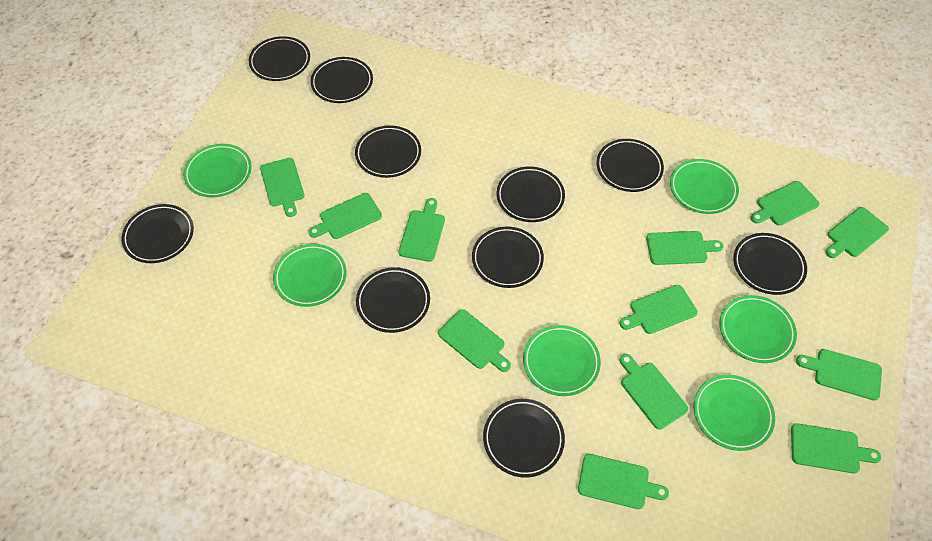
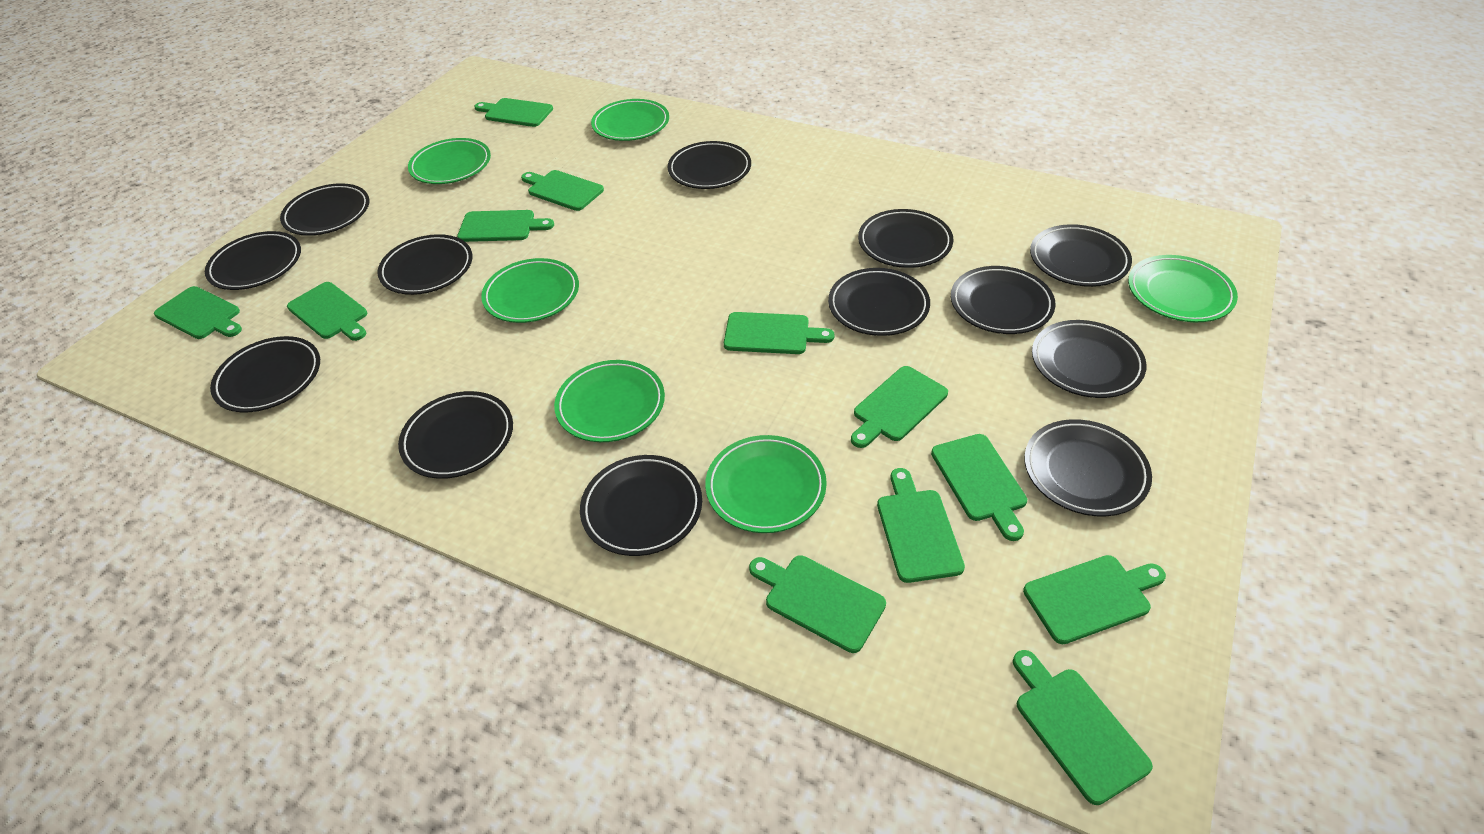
black plate: [121,204,194,263] [249,36,310,81] [310,57,373,103] [355,125,421,178] [356,267,430,333] [472,227,544,288] [483,399,565,478] [497,166,565,222] [596,139,664,192] [733,233,807,295] = 10 -> [205,231,301,290] [210,336,320,412] [280,183,369,236] [377,234,472,295] [398,391,513,479] [580,455,702,556] [668,141,751,189] [828,268,930,336] [858,209,953,268] [951,266,1055,334] [1024,419,1152,516] [1030,224,1132,287] [1032,320,1146,398] = 13

